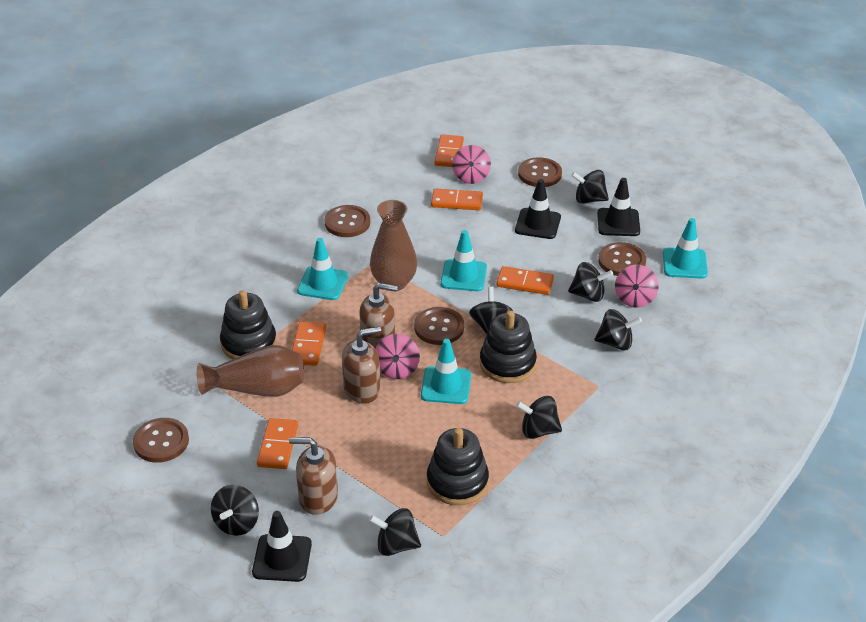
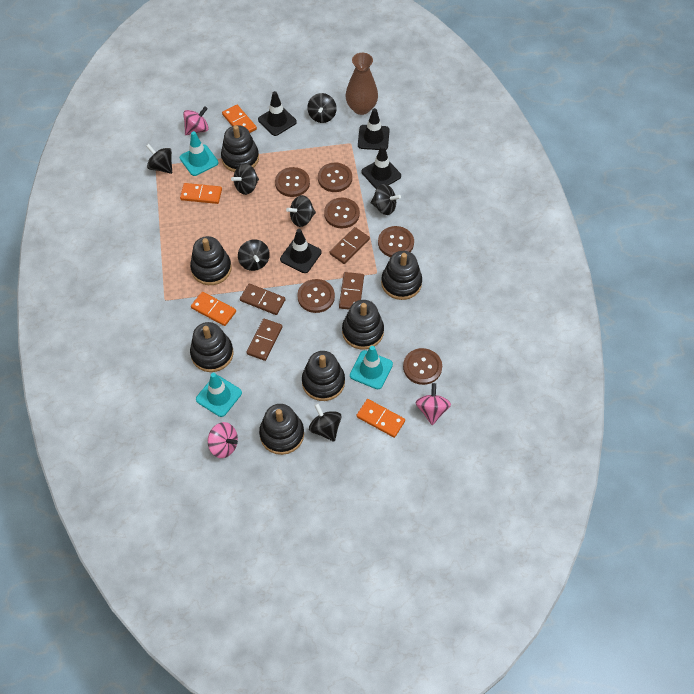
black stacking toy: [220,290,277,359] [427,428,489,505] [480,310,537,383] = 3 -> [190,236,232,285] [190,322,234,372] [221,125,259,172] [259,404,304,455] [302,351,345,401] [342,300,384,350] [381,251,422,300] = 7
black traffic cone: [252,511,312,582] [515,179,561,239] [597,178,640,236] = 3 -> [258,91,297,136] [280,229,322,273] [358,108,390,150] [362,145,401,189] = 4
brown button: [133,418,189,463] [324,205,370,237] [414,307,464,345] [518,157,562,187] [598,242,646,276] = 5 -> [275,167,310,197] [297,279,335,313] [318,163,352,192] [324,198,360,228] [378,226,414,257] [403,348,442,385] = 6
brown domino: none = 0 -> [240,284,286,315] [246,319,282,361] [329,227,370,264] [339,272,364,310] = 4
brown soap dispenser: [289,437,338,515] [342,327,381,404] [359,283,398,348] = 3 -> none = 0
brown vase: [197,345,304,397] [370,200,417,291] = 2 -> [346,53,378,115] = 1
orange domino: [257,418,298,469] [292,321,326,366] [431,188,483,210] [435,135,464,167] [496,266,554,295] = 5 -> [180,183,222,204] [191,292,236,326] [222,105,257,133] [356,399,405,438] = 4
turquoise traffic cone: [297,238,348,300] [421,339,471,404] [441,230,487,291] [663,218,708,279] = 4 -> [180,131,219,176] [196,373,242,417] [350,346,393,390] = 3

